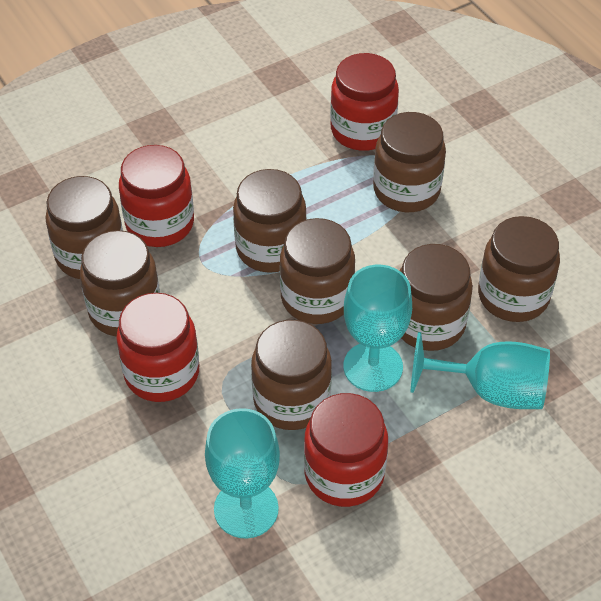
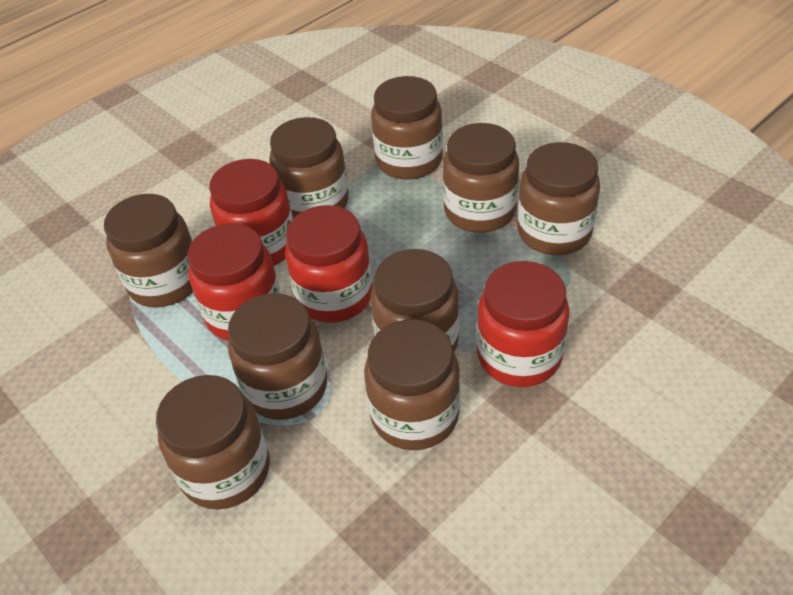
brown jar: [45,176,123,279] [80,230,160,336] [233,169,307,273] [251,320,332,430] [280,218,355,324] [373,112,446,212] [400,244,473,351] [478,216,560,322] = 8 -> [104,194,193,308] [156,375,270,509] [228,293,328,420] [269,117,349,219] [364,319,460,450] [371,76,443,180] [371,249,459,352] [443,123,519,233] [517,142,600,255] = 9
turquoise goblet: [205,408,280,539] [343,265,412,392] [411,332,550,409] = 3 -> none = 0

